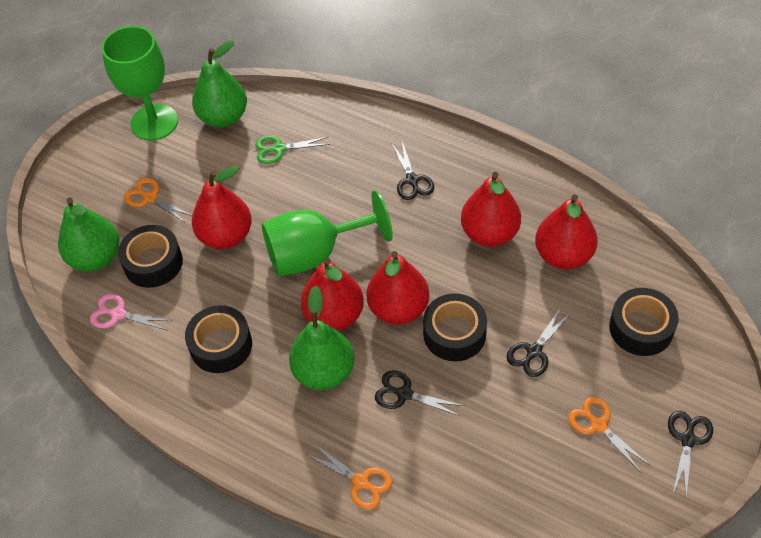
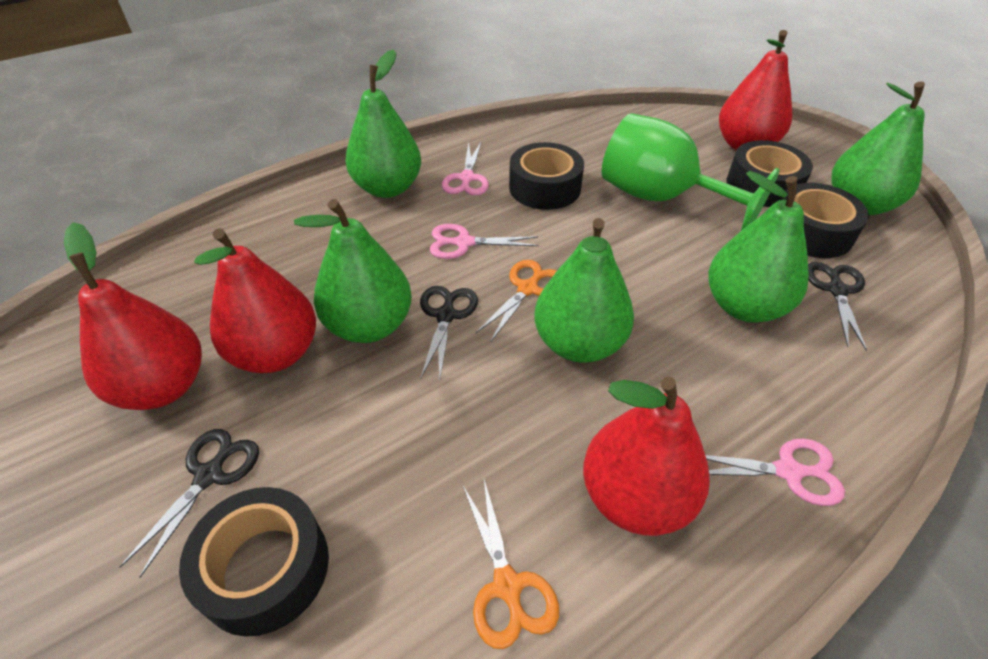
black scissors: [375,370,464,416] [392,141,434,200] [507,307,571,377] [668,411,713,496] = 4 -> [119,429,259,578] [420,286,478,379] [808,262,867,351] = 3
green goblet: [102,26,178,141] [262,190,393,276] = 2 -> [602,113,780,230] = 1
green pear: [58,197,119,271] [192,40,247,127] [289,285,354,390] = 3 -> [294,199,412,343] [345,49,421,198] [534,218,634,363] [708,171,809,323] [832,82,925,215] = 5
green scissors: [255,136,330,164] = 1 -> none = 0
orange scissors: [124,178,192,223] [306,444,393,510] [568,397,650,473] = 3 -> [463,480,559,649] [476,260,557,341] = 2
pink scissors: [90,294,171,331] = 1 -> [430,224,539,259] [442,142,489,195] [705,438,845,506] = 3
red pear: [192,166,252,249] [301,258,364,331] [366,251,429,324] [461,172,521,247] [535,194,598,269] = 5 -> [64,222,202,410] [194,228,316,373] [583,377,710,536] [719,30,792,150] = 4

